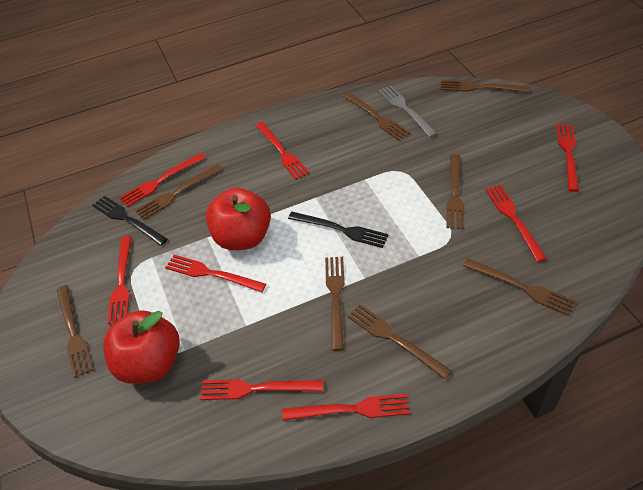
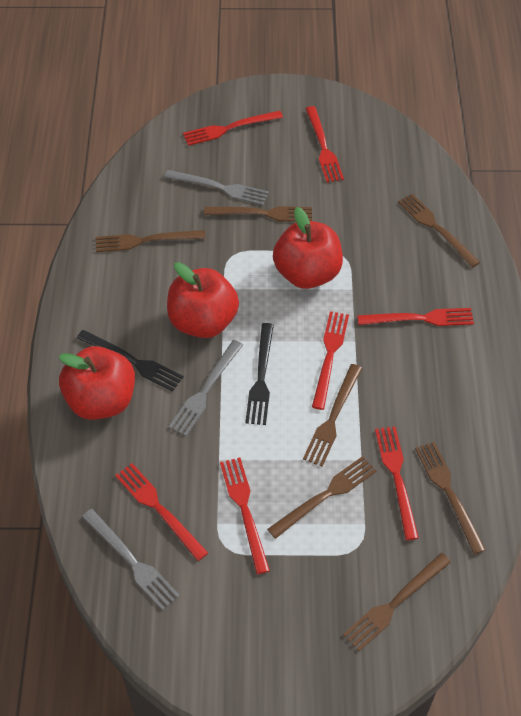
brown fork: [57,285,93,378] [135,164,222,220] [325,257,345,351] [342,92,410,141] [347,304,452,380] [440,80,530,93] [447,154,465,229] [463,258,576,316] = 8 -> [95,230,206,252] [204,206,312,222] [267,456,377,539] [303,364,362,467] [343,553,451,651] [398,194,480,268] [415,442,486,554] = 7
grey fork: [378,85,437,137] = 1 -> [82,509,180,610] [164,170,269,205] [169,340,243,436] = 3
red apple: [103,310,180,384] [206,188,271,250] = 2 -> [59,346,135,420] [167,262,239,338] [273,207,343,289] = 3
red fork: [107,236,132,324] [119,153,206,207] [165,255,266,292] [200,379,323,400] [256,122,310,180] [282,394,410,421] [485,185,547,262] [556,124,579,192] = 8 -> [115,463,208,561] [183,111,283,146] [220,458,270,574] [305,106,344,183] [312,311,349,410] [357,308,474,326] [375,426,419,540] = 7

